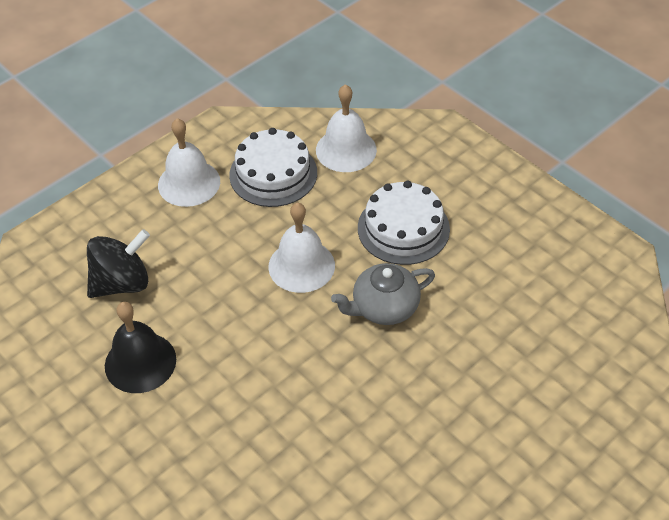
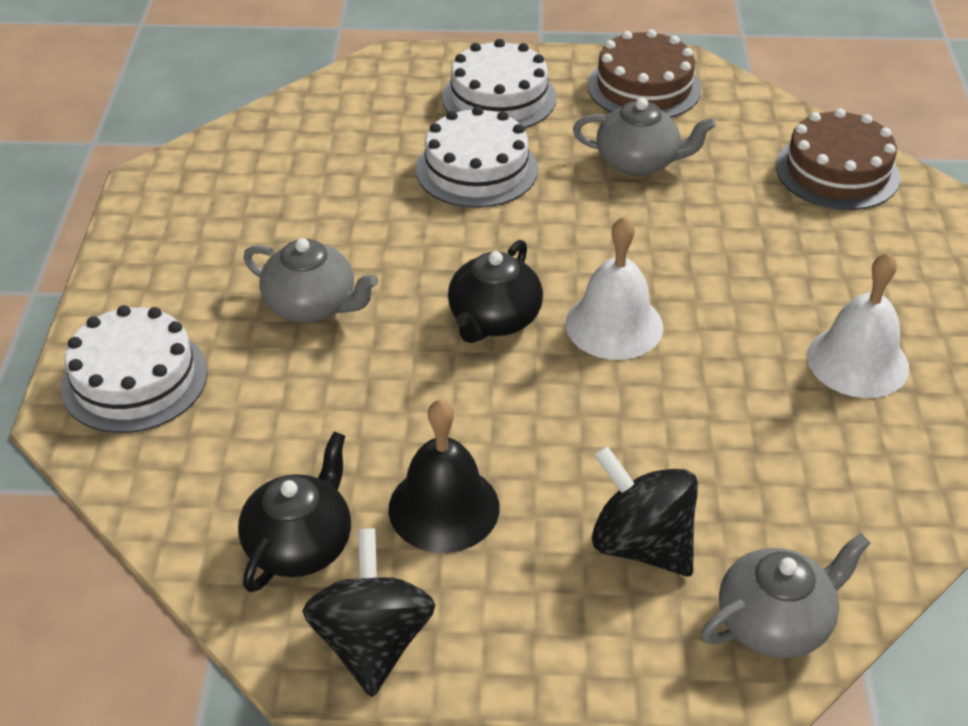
black spinning top: [87,229,150,298] = 1 -> [302,528,436,697] [592,446,698,576] = 2
black teapot: none = 0 -> [238,432,351,593] [448,240,543,343] = 2
brown cake: none = 0 -> [588,29,701,118] [776,108,900,210] = 2
grey teapot: [331,263,435,325] = 1 -> [243,238,378,323] [573,98,716,176] [701,533,871,658] = 3
white bell: [158,118,220,207] [268,202,335,293] [316,84,377,172] = 3 -> [566,216,663,360] [807,252,909,398] = 2
white cake: [229,128,317,207] [358,181,450,265] = 2 -> [61,305,208,433] [416,106,538,208] [442,39,556,129] = 3

